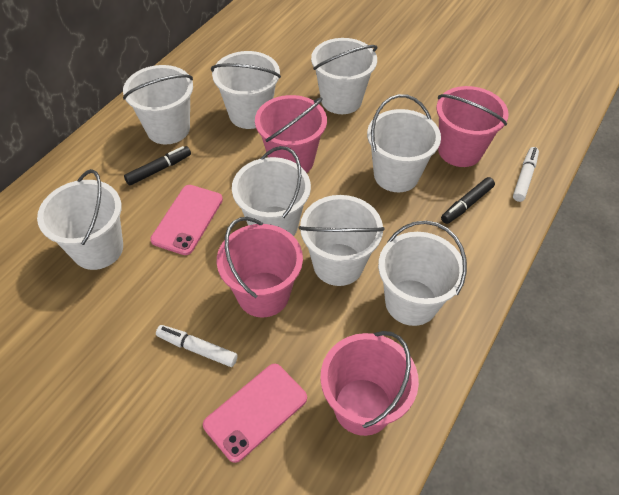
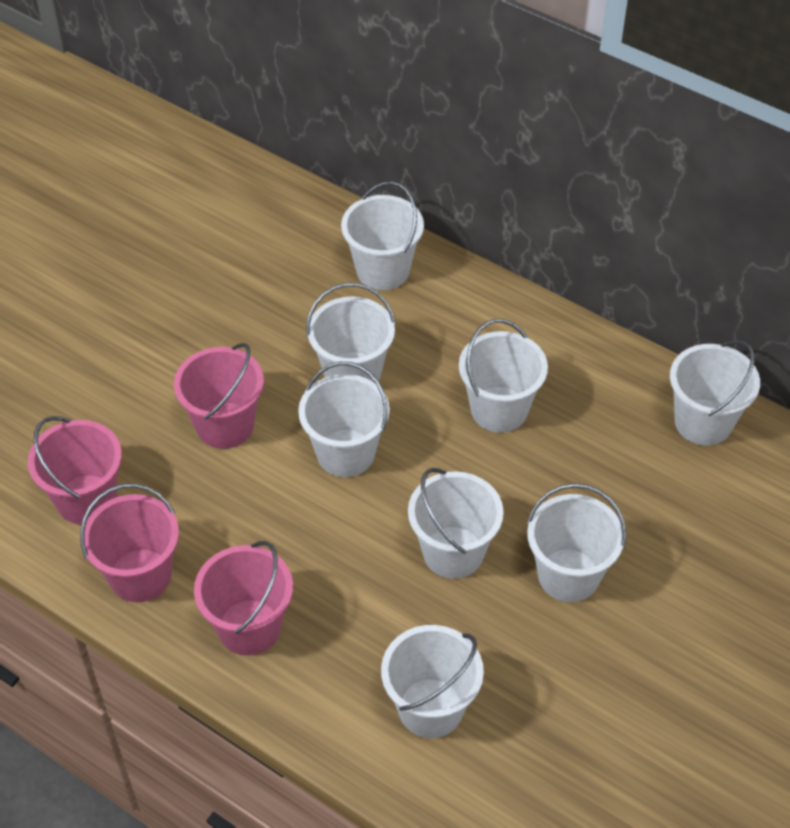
black marker: [124,146,191,186] [441,177,495,224] = 2 -> none = 0
pink phone: [150,185,223,255] [203,364,307,463] = 2 -> none = 0
white marker: [156,325,238,367] [513,147,539,202] = 2 -> none = 0

